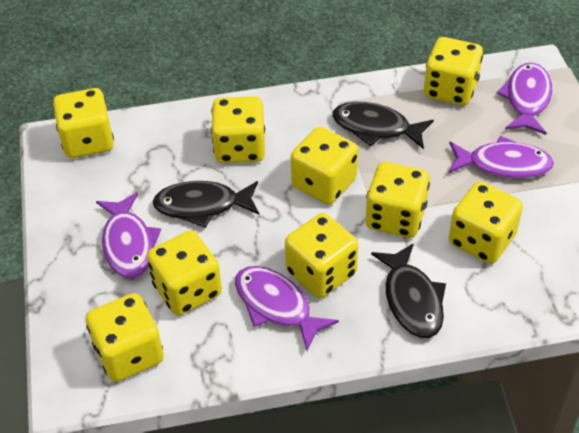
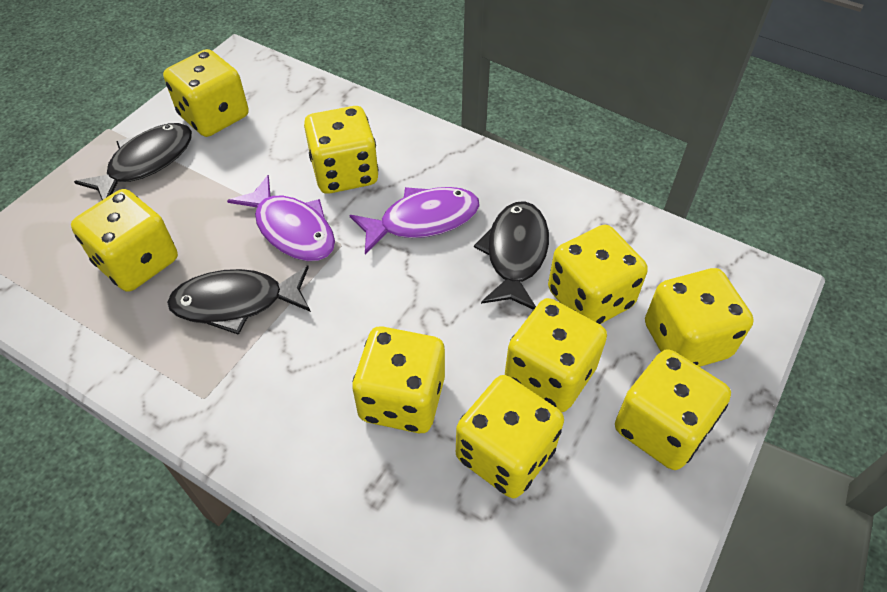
purple fish: [96,192,161,278] [235,266,339,351] [449,136,554,179] [497,63,552,135] = 4 -> [227,175,335,261] [349,187,480,254] = 2

